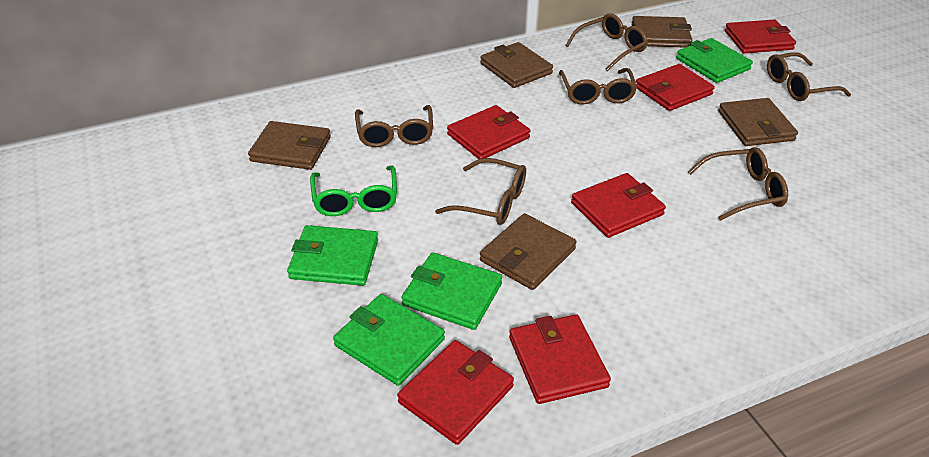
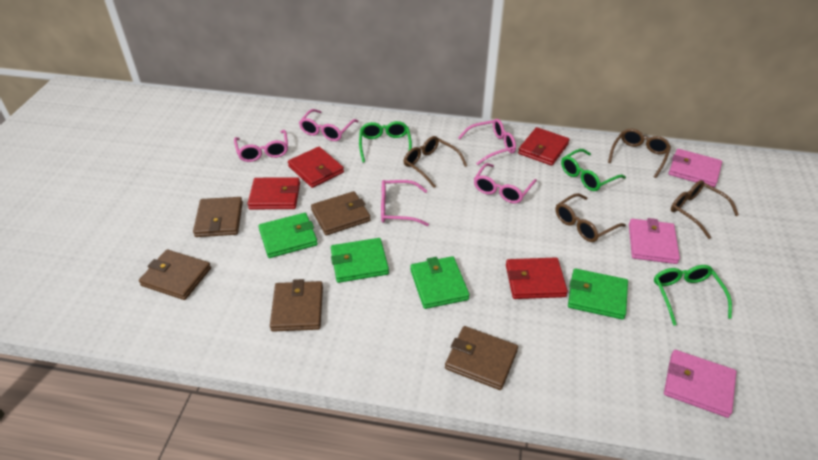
brown glasses: [355,105,433,147] [435,158,526,225] [559,68,637,105] [565,13,648,71] [688,147,788,221] [767,52,851,101] = 6 -> [403,136,467,188] [556,193,626,242] [608,129,671,178] [671,180,739,239] = 4
green glasses: [310,166,397,216] = 1 -> [359,121,412,163] [561,149,626,191] [654,265,732,326] = 3
pink glasses: none = 0 -> [234,130,288,162] [299,109,359,141] [381,180,429,226] [458,119,516,165] [474,163,537,203] = 5
pink wallet: none = 0 -> [629,218,680,264] [664,350,736,418] [669,149,722,187] = 3
red wallet: [397,340,514,445] [447,105,530,159] [509,314,611,404] [571,173,666,238] [636,64,715,111] [725,19,796,53] = 6 -> [247,177,300,209] [288,147,344,188] [506,257,568,299] [518,127,570,166] = 4

